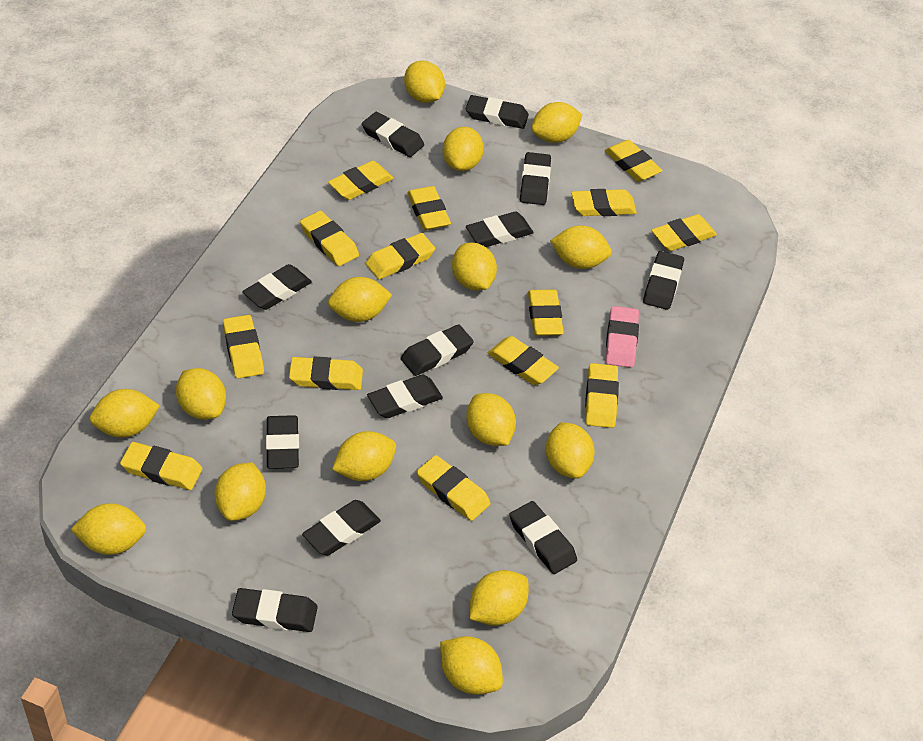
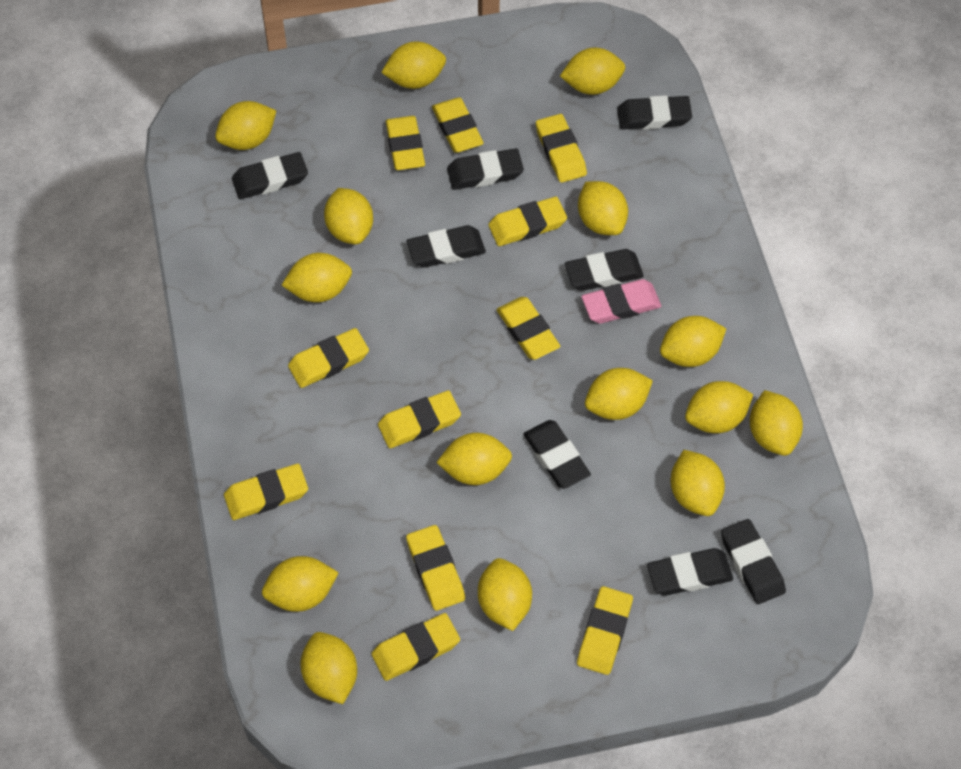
black eraser: [232,588,318,632] [242,264,312,310] [266,415,299,469] [302,500,381,556] [362,112,424,157] [367,375,443,418] [401,324,474,376] [466,95,529,129] [466,212,534,247] [509,501,577,574] [520,152,551,205] [643,251,684,310] = 12 -> [232,152,308,199] [406,225,486,268] [447,148,524,190] [523,420,591,489] [565,249,644,291] [617,95,692,130] [647,548,733,596] [721,519,786,604] = 8
yellow eraser: [120,442,202,490] [223,315,264,378] [289,356,363,390] [300,211,359,266] [328,161,393,200] [366,233,435,279] [407,186,451,230] [417,455,490,521] [487,336,559,385] [528,289,564,336] [571,189,637,216] [585,363,619,428] [605,140,663,182] [651,214,717,251] = 14 -> [224,464,308,520] [288,328,369,388] [371,613,460,681] [378,390,461,448] [386,116,425,170] [406,525,465,611] [432,97,484,153] [488,197,567,246] [497,297,561,360] [536,114,587,183] [577,586,633,675] = 11

